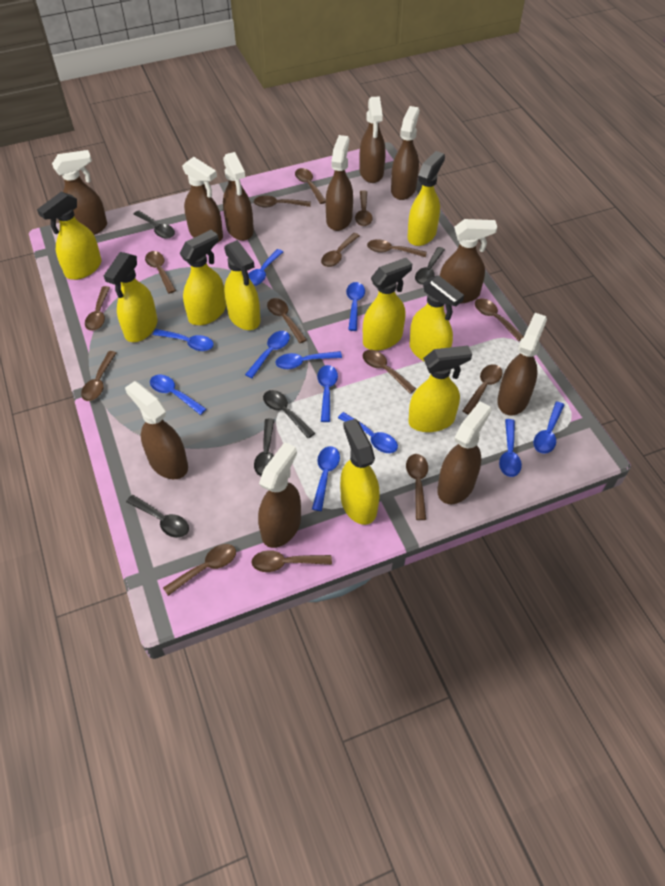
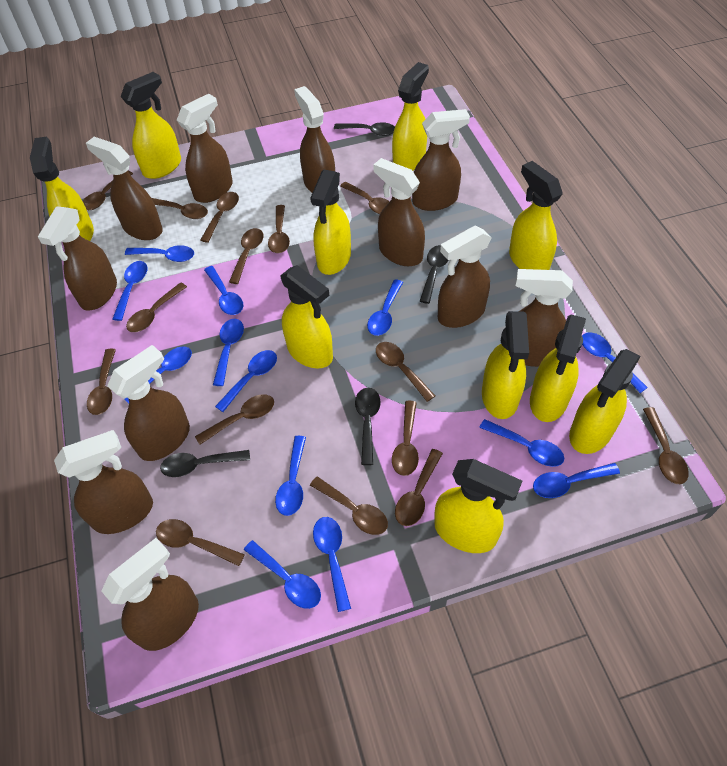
black spoon: [126,495,189,538] [134,210,175,239] [254,419,274,476] [263,390,315,439] [415,247,445,285] = 5 -> [160,450,250,477] [334,122,395,136] [355,388,381,465] [420,245,448,304] = 4
blue spoon: [150,375,206,415] [153,329,214,351] [245,331,290,378] [248,249,283,286] [276,351,342,369] [312,446,340,511] [317,365,338,422] [338,412,398,453] [346,282,365,331] [499,419,522,477] [533,401,565,454] = 11 -> [112,261,148,321] [125,245,194,262] [125,346,192,403] [204,266,243,315] [213,319,244,386] [215,350,277,412] [244,540,321,609] [275,436,306,516] [313,517,351,612] [367,280,403,336] [479,419,564,467] [533,463,620,498] [582,332,648,393] = 13
yellow spray bottle: [37,192,101,280] [104,252,158,342] [180,230,226,325] [224,240,261,330] [340,419,380,525] [363,258,412,351] [407,151,445,246] [408,345,472,432] [410,275,464,362] = 9 -> [30,137,94,241] [120,72,181,179] [280,265,333,369] [310,170,351,275] [392,62,429,171] [434,459,522,553] [482,311,529,419] [509,161,563,270] [530,315,586,422] [569,349,641,454] = 10

